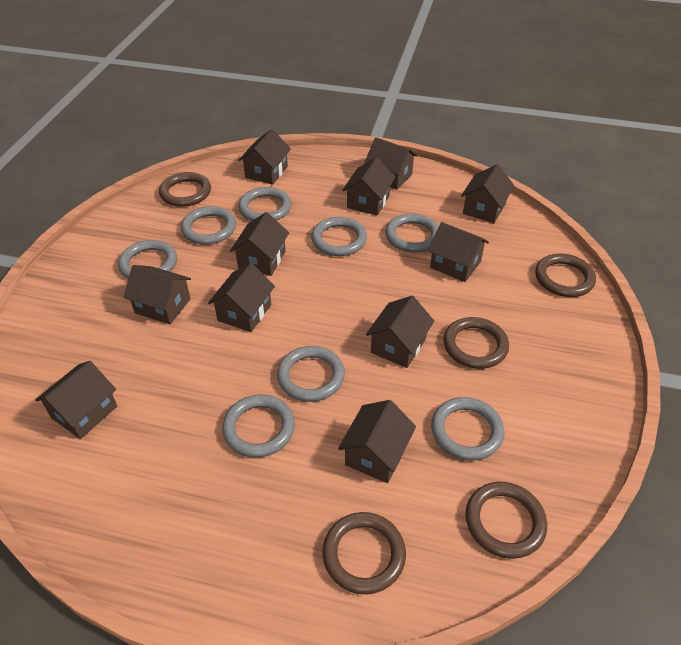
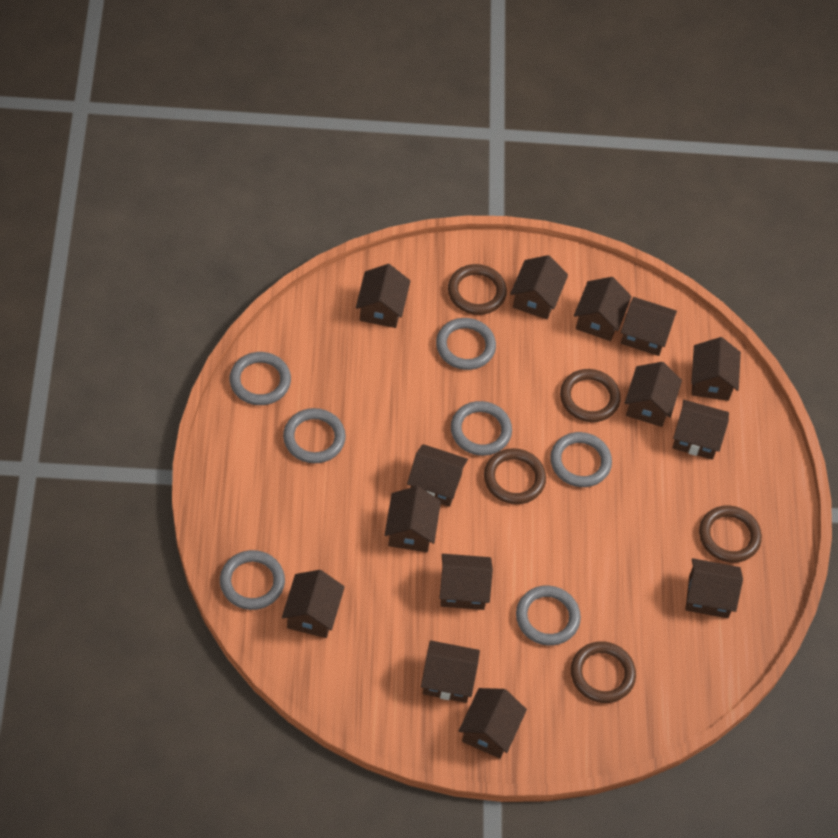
brown house: [35,361,117,439] [123,265,191,324] [208,263,275,332] [230,212,289,276] [239,129,291,185] [338,400,416,483] [342,157,395,216] [364,137,418,190] [366,296,434,368] [428,222,489,282] [461,164,515,223] = 11 -> [282,570,345,638] [356,264,410,328] [385,486,441,552] [407,444,468,507] [421,640,480,703] [440,554,493,610] [459,688,527,759] [510,255,568,319] [574,277,632,341] [621,297,677,356] [625,362,682,427] [673,400,729,460] [685,558,743,618] [691,337,741,401] = 14
grey ring: [118,240,177,279] [181,206,236,245] [222,395,295,458] [238,187,291,221] [277,346,345,402] [311,217,367,256] [386,213,439,252] [431,397,504,460] = 8 -> [220,550,285,610] [230,352,291,405] [283,408,346,463] [436,318,496,370] [451,401,512,456] [516,586,581,646] [550,432,612,487] = 7

